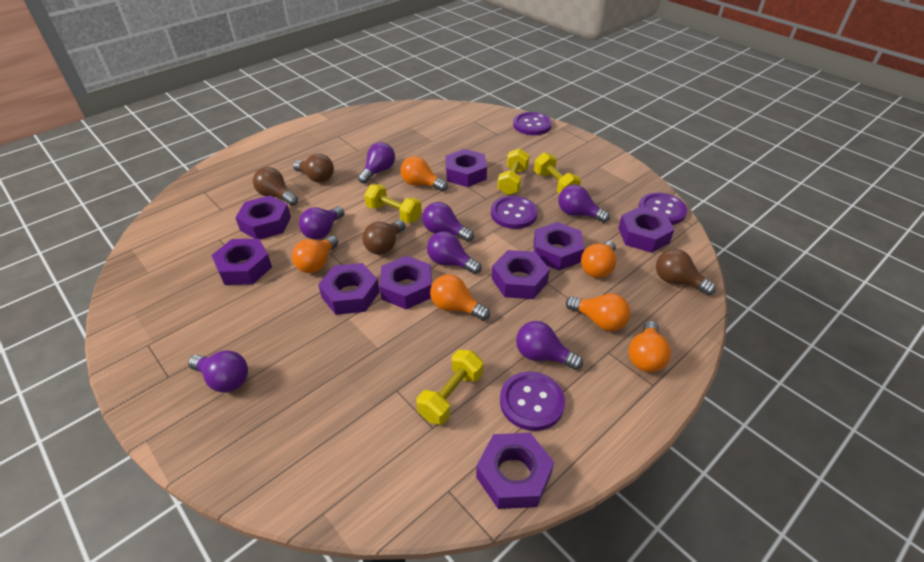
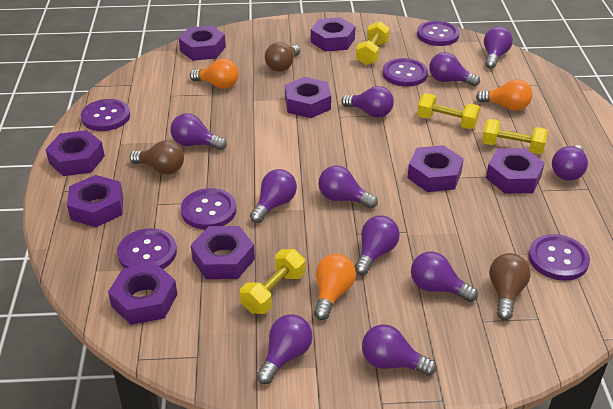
brown light bulb: [253,167,298,206] [293,153,334,183] [363,220,405,255] [656,249,716,295] = 4 -> [130,140,184,175] [265,42,301,72] [489,253,531,320] = 3
orange light bulb: [292,235,338,273] [400,156,448,191] [430,274,490,321] [566,294,631,331] [581,241,616,278] [629,321,671,372] = 6 -> [190,58,239,89] [314,254,356,320] [476,79,532,111] = 3
purple button: [491,196,538,229] [500,371,565,431] [513,112,552,135] [638,192,687,225] = 4 -> [81,99,130,131] [117,228,177,269] [181,188,237,229] [383,58,428,87] [417,21,459,46] [528,234,590,281] = 6
purple light bulb: [188,350,248,393] [299,206,344,240] [358,142,395,184] [422,202,474,242] [427,231,482,274] [516,321,583,370] [558,185,610,223] = 7 -> [171,113,227,150] [250,169,297,223] [256,314,313,384] [318,165,378,209] [341,86,394,118] [354,216,400,275] [362,324,437,376] [411,251,478,302] [429,52,480,86] [484,26,513,69] [552,145,588,181] = 11

